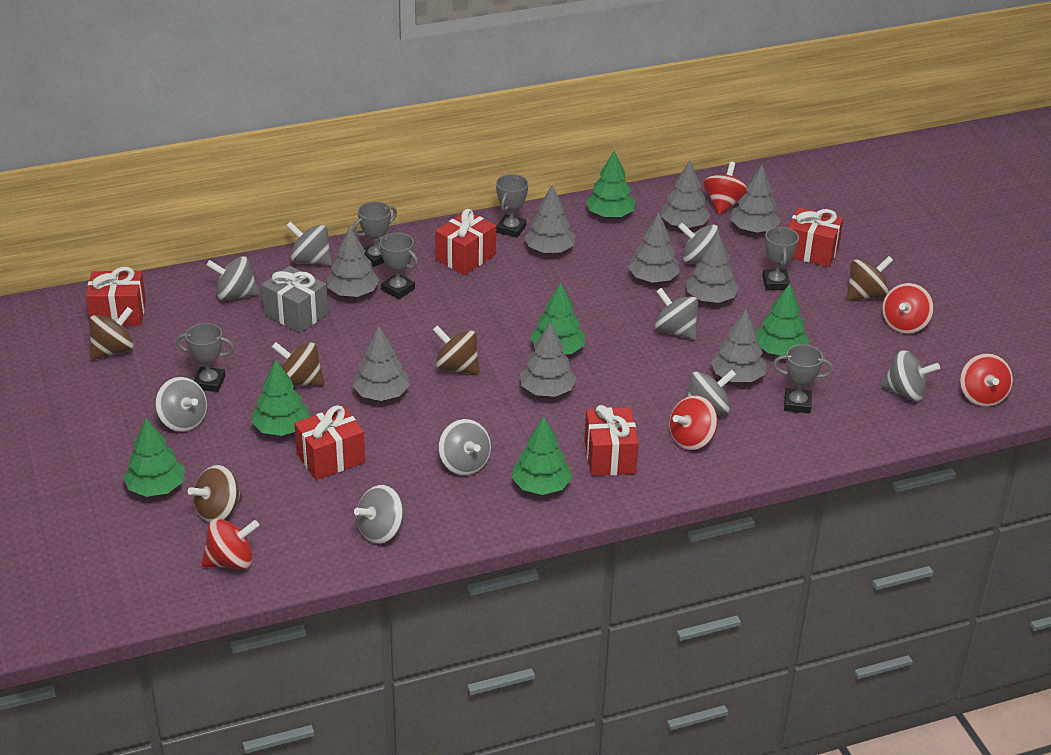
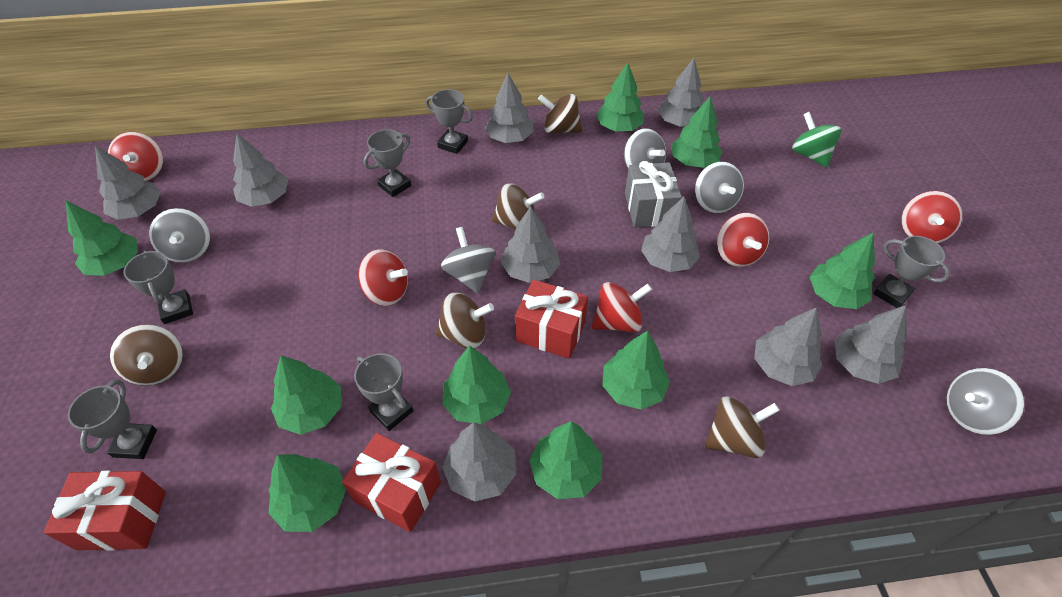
green spinning top: none = 0 -> [792,112,841,167] = 1
green tree: [123,418,185,497] [251,360,310,436] [511,417,572,495] [530,283,585,354] [586,151,635,218] [756,284,810,356] = 6 -> [66,201,138,276] [268,454,346,532] [271,355,341,435] [442,345,511,424] [529,421,603,499] [596,62,644,131] [602,330,670,410] [671,96,722,168] [810,233,875,309] = 9
grey spinning top: [155,377,207,432] [206,256,260,300] [286,221,332,266] [354,485,405,544] [439,419,491,475] [655,288,698,340] [678,223,720,263] [688,370,736,415] [880,350,940,401] = 9 -> [149,208,210,263] [441,227,495,294] [624,128,666,169] [695,162,744,213] [947,368,1024,435] = 5
red gift: [86,267,146,326] [294,405,365,480] [435,209,496,275] [585,405,639,476] [788,207,844,267] = 5 -> [44,471,166,551] [342,433,441,532] [515,279,588,359] = 3

